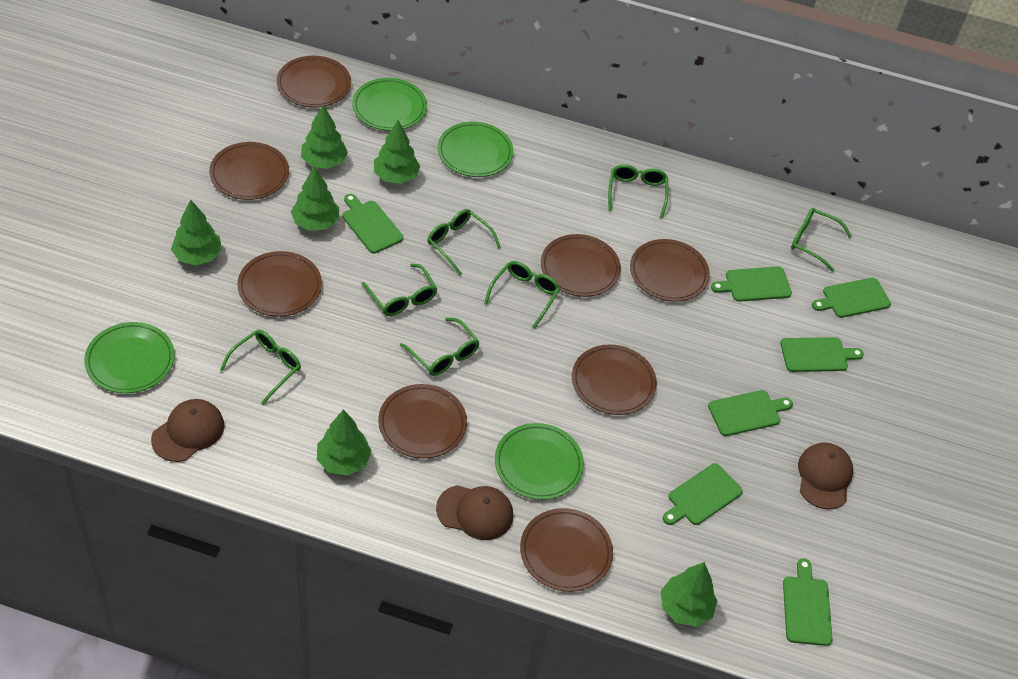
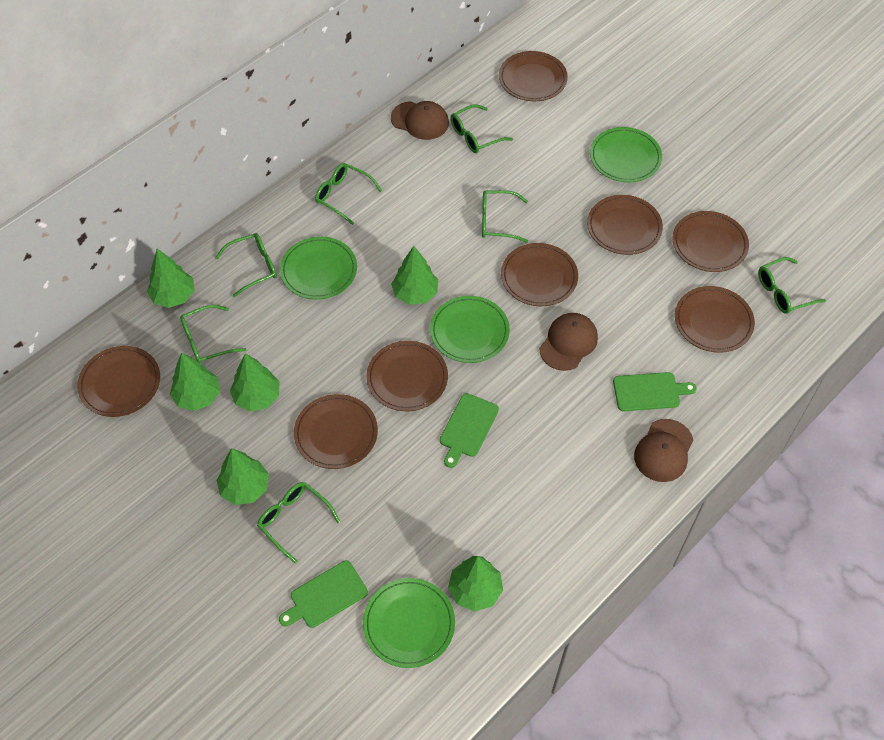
green cutting board: [342,194,403,254] [663,463,743,525] [708,390,793,436] [711,266,792,302] [780,337,864,372] [783,558,833,646] [812,278,891,318] = 7 -> [279,560,368,628] [440,393,499,468] [613,372,697,411] = 3

